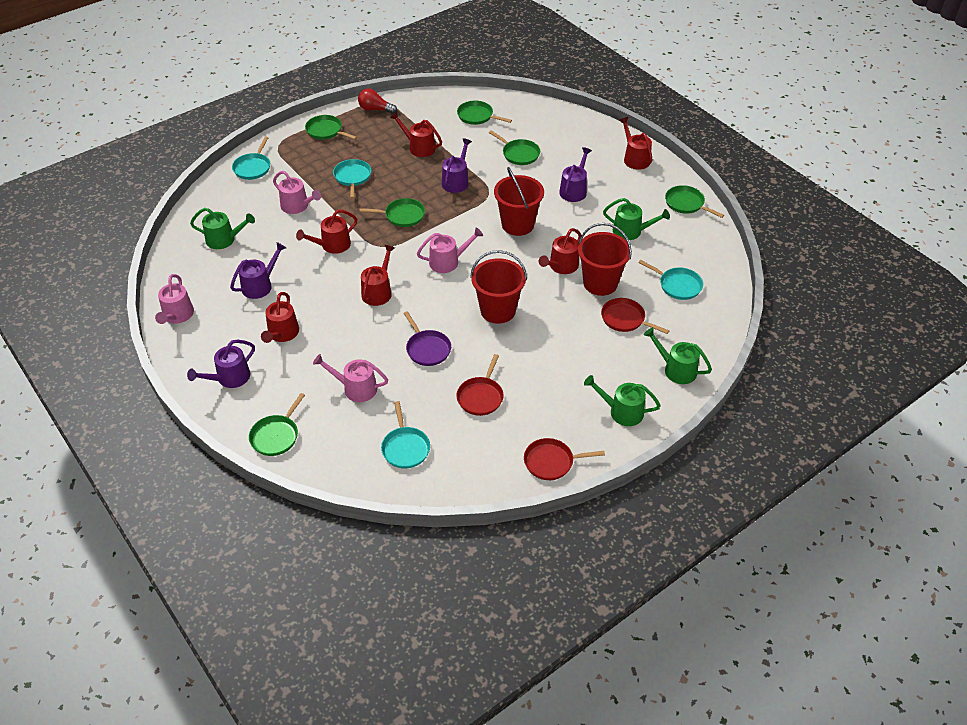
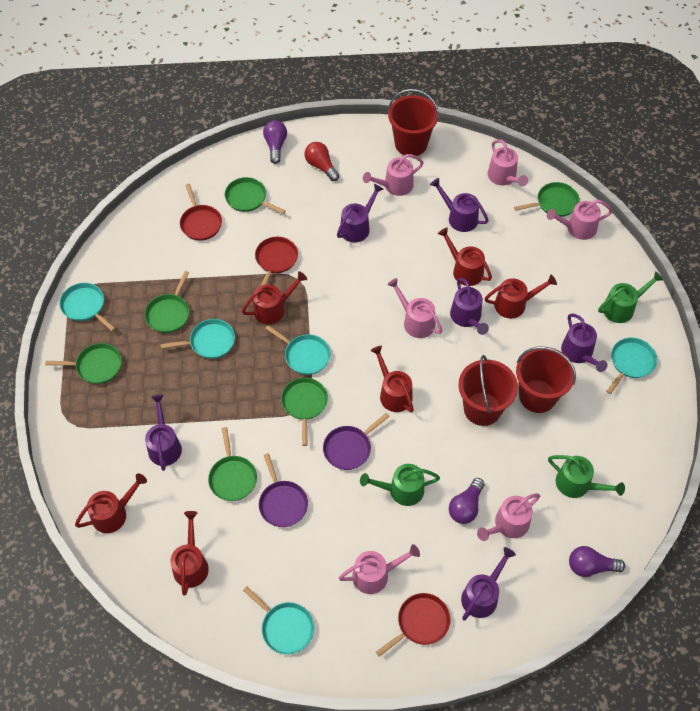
green watering can: [190,208,255,249] [584,375,661,426] [603,198,670,240] [644,327,712,384] = 4 -> [360,464,440,506] [548,455,625,498] [598,271,663,323] = 3
pink watering can: [155,274,194,324] [273,171,321,214] [313,354,388,402] [417,228,483,273] = 4 -> [338,544,420,594] [363,154,424,196] [387,278,443,338] [477,493,540,541] [488,139,528,186] [547,200,613,240] = 6
purple light bulb: none = 0 -> [263,120,287,164] [449,478,485,524] [569,546,625,577] = 3
purple pan: [403,311,451,366] = 1 -> [259,453,308,527] [323,413,390,470] = 2
purple watering can: [187,340,255,388] [230,242,286,299] [442,138,472,193] [559,147,592,202] = 4 -> [145,395,182,471] [337,184,384,242] [430,178,489,232] [450,278,489,335] [461,547,516,621] [561,313,607,372] = 6
turquoise pan: [232,137,270,180] [333,159,371,199] [381,401,430,469] [638,260,703,300] = 4 -> [59,283,116,331] [161,319,235,359] [243,587,314,655] [265,325,330,375] [606,338,657,394] = 5

